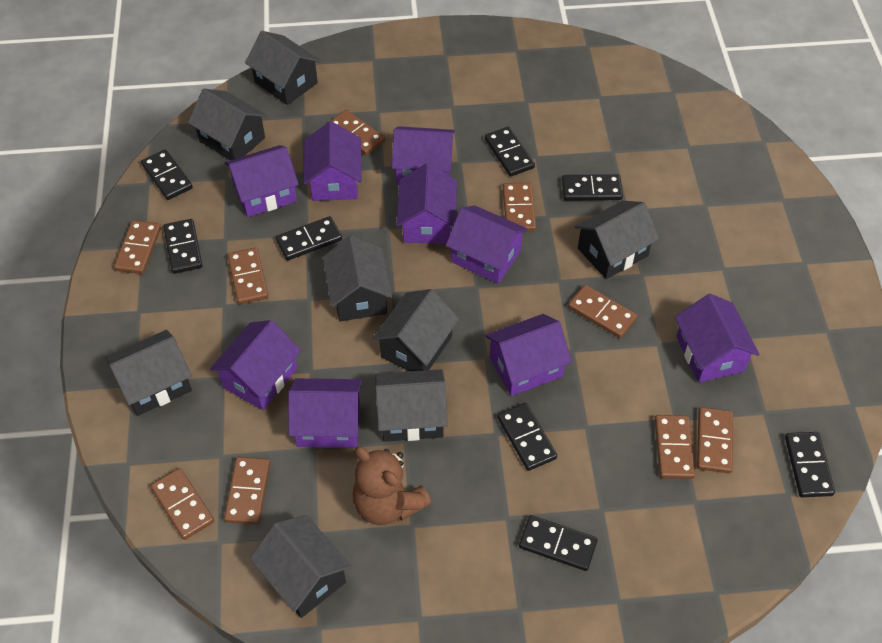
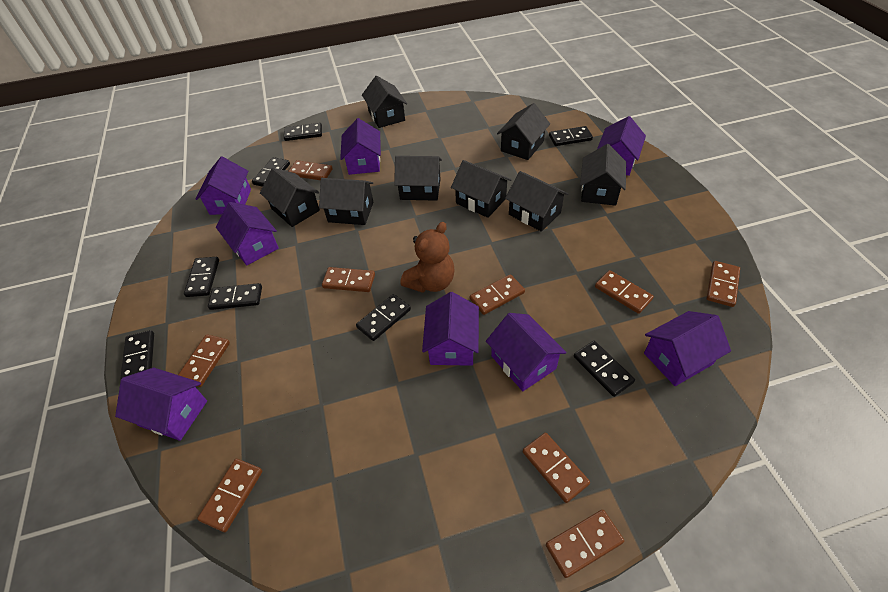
purple house: [210,320,301,410] [225,145,299,217] [288,378,362,448] [304,121,362,201] [392,126,455,184] [397,163,457,244] [446,205,528,284] [485,314,572,396] [675,294,760,383] = 9 -> [115,368,207,441] [196,156,251,215] [216,202,279,266] [340,118,381,175] [422,292,479,366] [486,313,567,391] [597,116,646,176] [644,311,731,386] = 8

